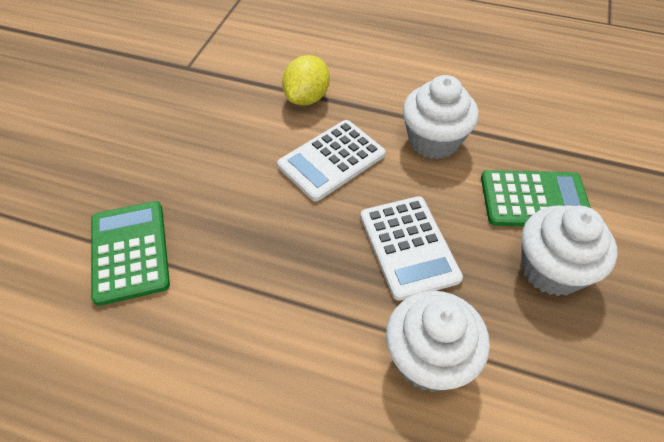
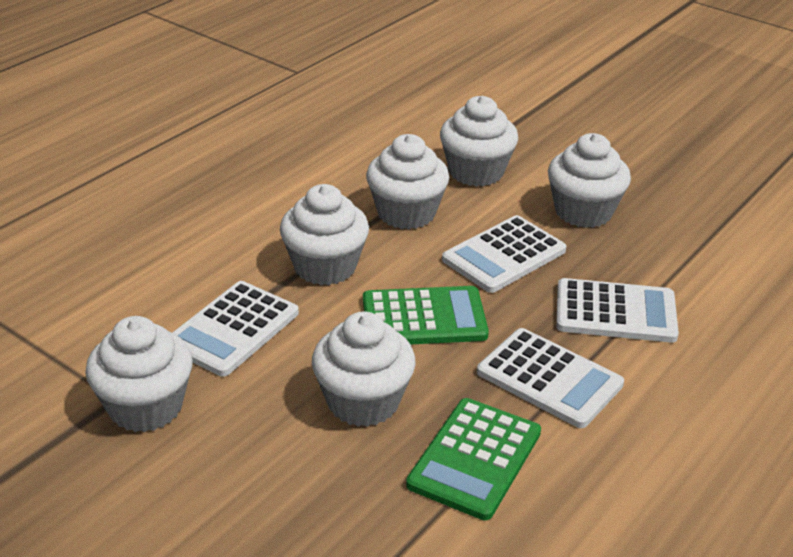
white calculator: [277,120,386,201] [360,196,463,301] = 2 -> [172,281,299,377] [442,215,566,293] [477,328,624,428] [556,278,679,343] = 4
white cupcake: [386,291,490,392] [403,75,479,159] [521,205,617,296] = 3 -> [85,316,192,432] [280,184,369,285] [312,312,416,427] [366,134,449,229] [440,96,518,187] [548,133,631,228] = 6
yellow lemon: [282,55,330,105] = 1 -> none = 0

